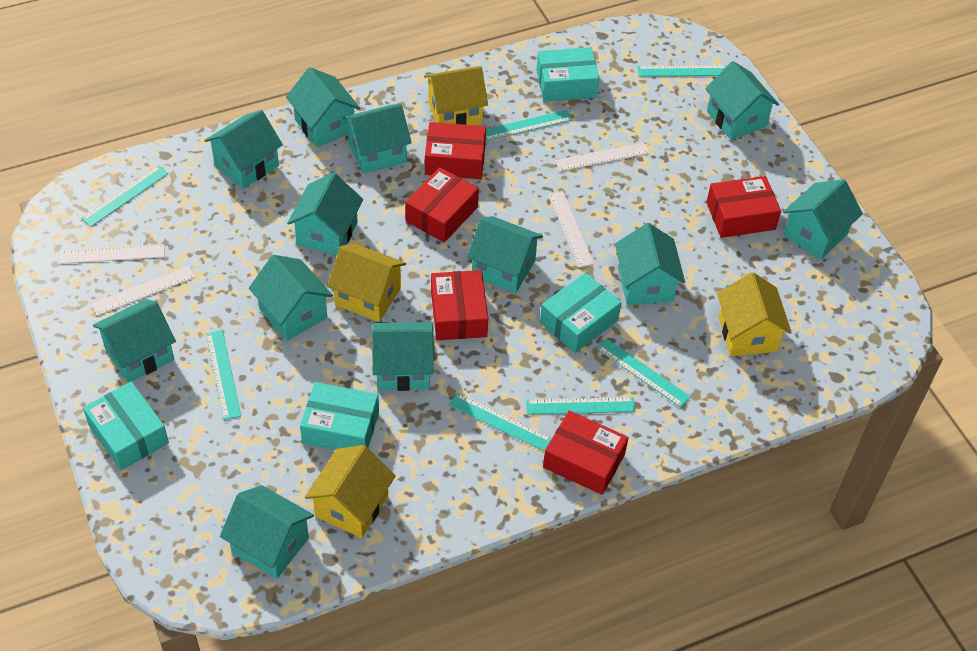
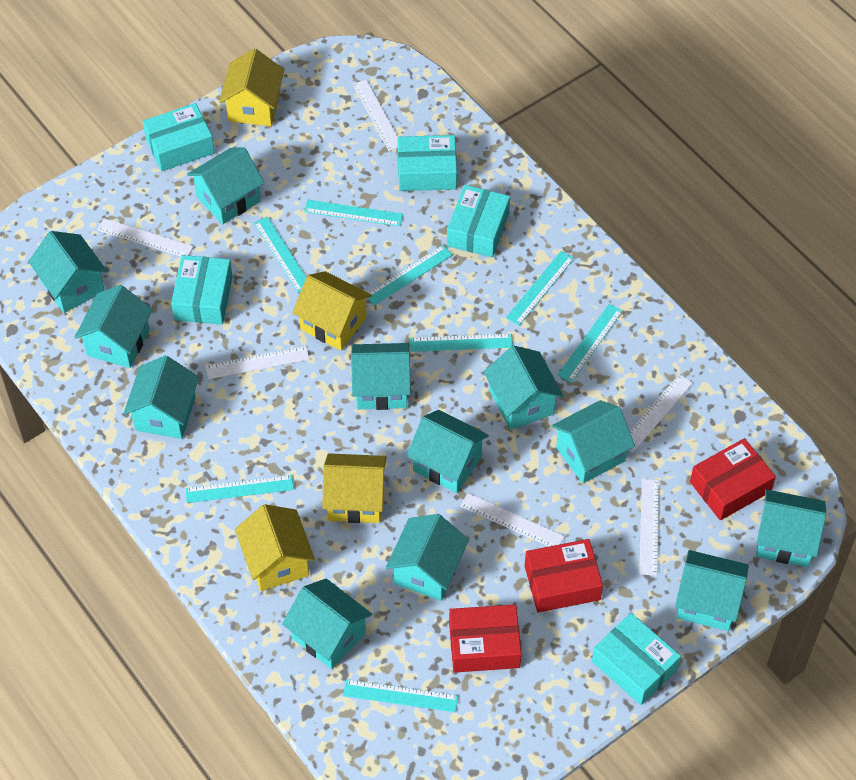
red box: [405,167,479,243] [425,122,486,179] [431,270,488,340] [543,410,629,495] [706,176,781,238] = 5 -> [449,605,521,673] [525,539,603,612] [690,438,776,520] = 3
turquoise box: [83,381,169,470] [300,382,379,450] [536,47,600,102] [540,273,621,353] = 4 -> [143,103,215,171] [171,255,233,325] [397,135,457,191] [447,185,510,258] [592,613,681,705] = 5
turquoise ruler: [81,165,169,227] [206,330,241,420] [449,392,552,452] [486,110,572,141] [526,397,635,415] [596,338,691,408] [637,65,727,77] = 7 -> [185,475,294,503] [254,217,306,293] [304,200,403,226] [343,679,458,712] [367,245,453,306] [410,334,513,352] [506,251,574,326] [558,304,623,383] = 8
white ruler: [60,244,165,264] [91,266,195,316] [548,191,594,268] [555,143,649,171] = 4 -> [97,218,193,257] [205,346,310,379] [353,80,398,151] [460,493,565,546] [629,374,693,453] [639,479,659,576] = 6

